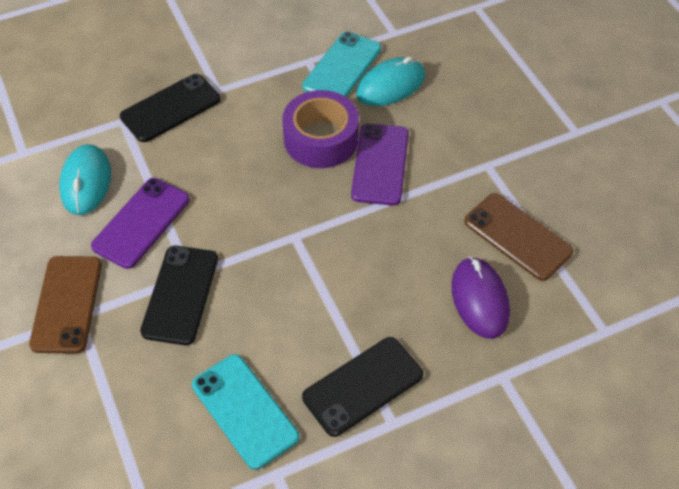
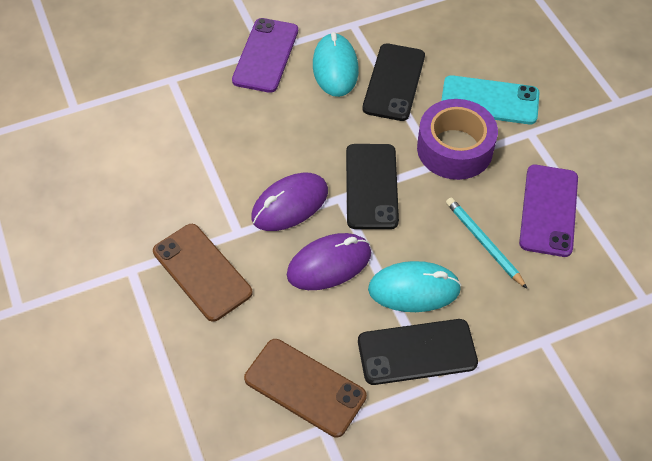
purple mouse: [451,257,510,339] = 1 -> [251,173,328,231] [287,233,371,290] = 2
turquoise pencil: none = 0 -> [446,198,527,289] = 1
turquoise phone: [192,354,299,470] [302,31,381,97] = 2 -> [441,75,539,124] = 1

